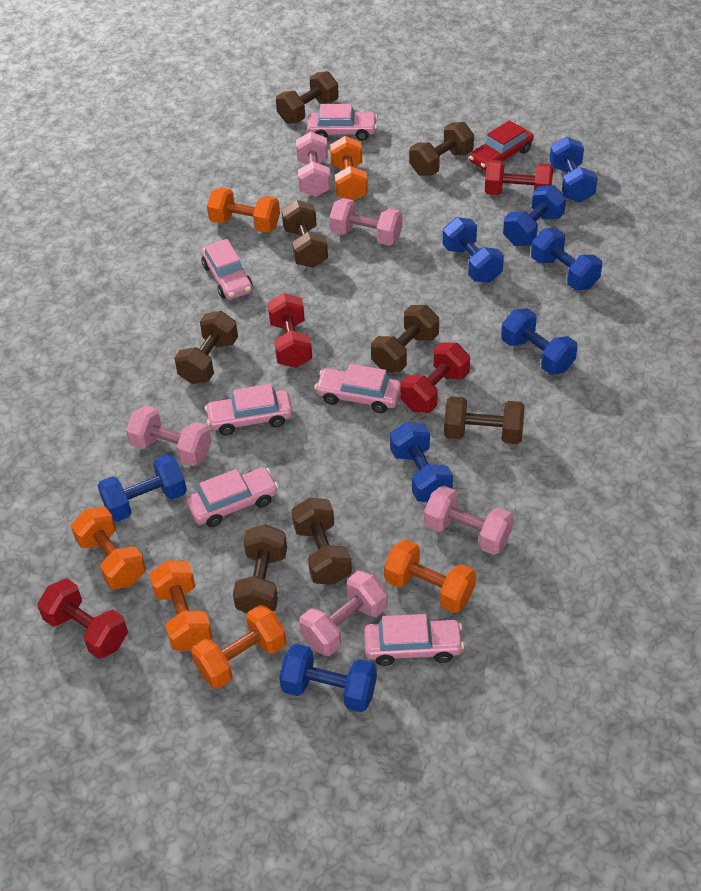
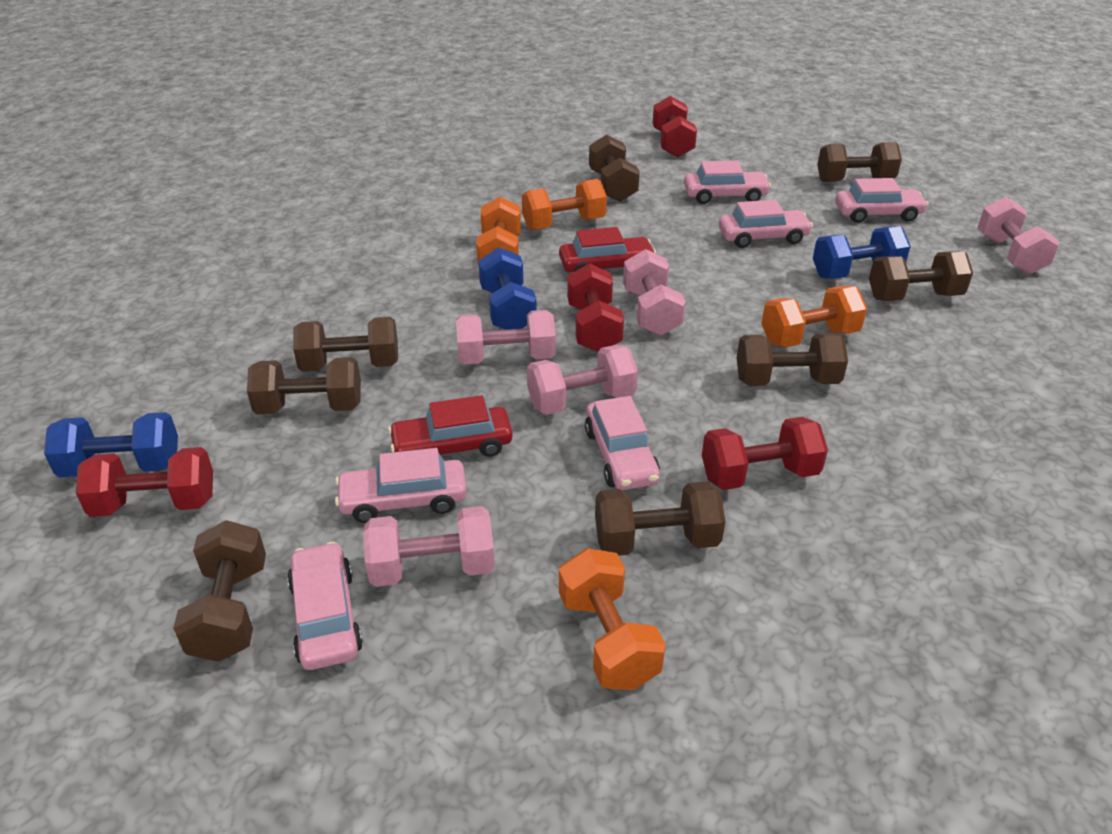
blue dumbbell: [98,455,187,522] [279,644,377,712] [390,422,453,502] [443,217,504,283] [501,308,578,375] [503,185,566,246] [531,228,602,290] [549,137,598,203] = 8 -> [44,412,178,477] [478,247,537,330] [813,226,911,279] = 3
orange dumbbell: [71,507,146,589] [149,561,213,651] [191,605,286,689] [207,187,280,233] [330,136,368,200] [384,539,476,613] = 6 -> [476,196,521,265] [522,179,607,230] [559,548,666,690] [761,286,867,347] = 4
red car: [469,120,534,171] = 1 -> [388,395,513,457] [559,227,656,272] = 2

